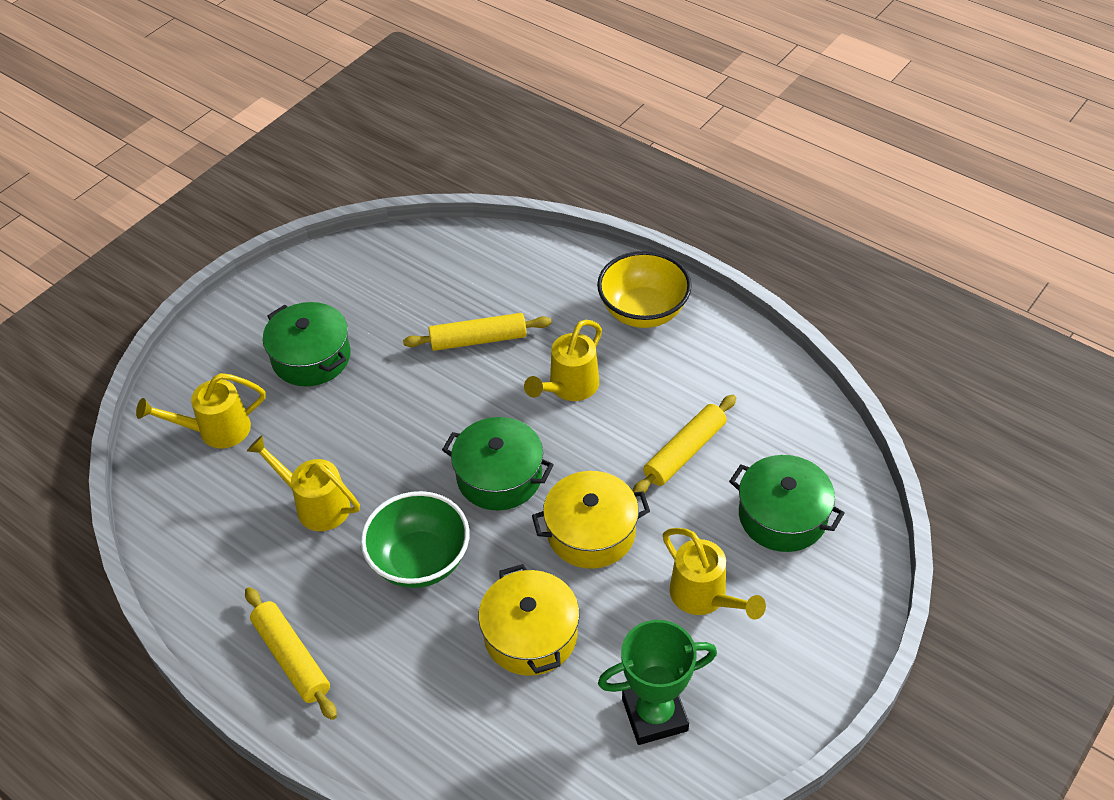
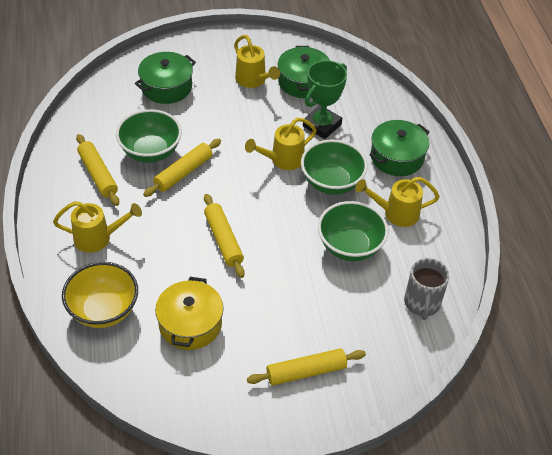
green bowl: [361,491,470,588] = 1 -> [116,109,182,162] [301,140,368,195] [318,201,388,261] = 3
grey mug: none = 0 -> [404,258,450,320] = 1
yellow pot: [478,564,580,676] [532,471,650,569] = 2 -> [155,277,223,350] = 1
yellow rolling pin: [245,587,337,720] [403,313,552,351] [633,395,736,493] = 3 -> [76,134,119,206] [143,139,221,197] [204,194,245,278] [247,348,366,385] = 4

